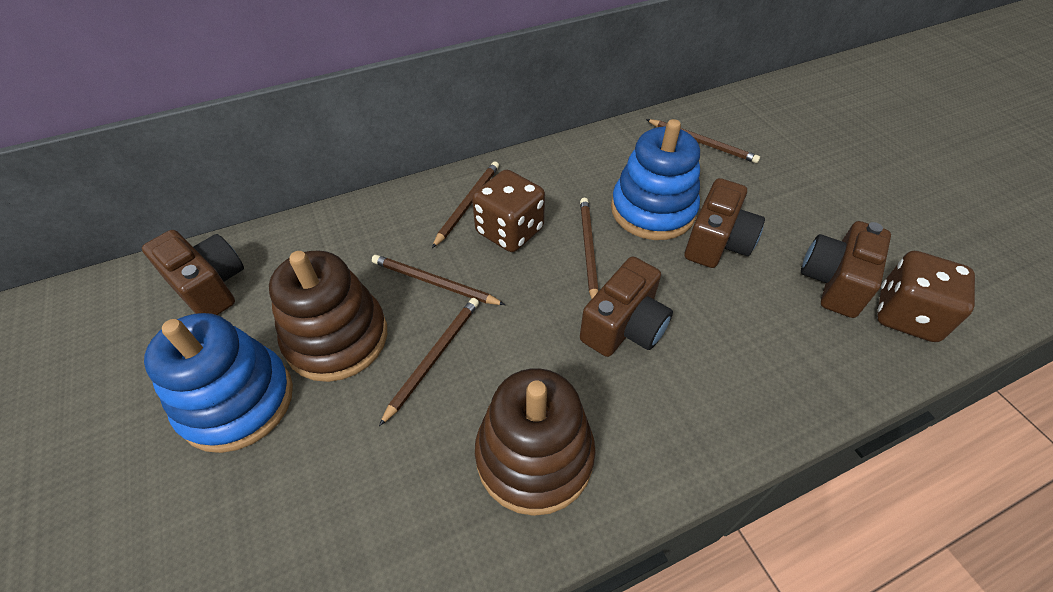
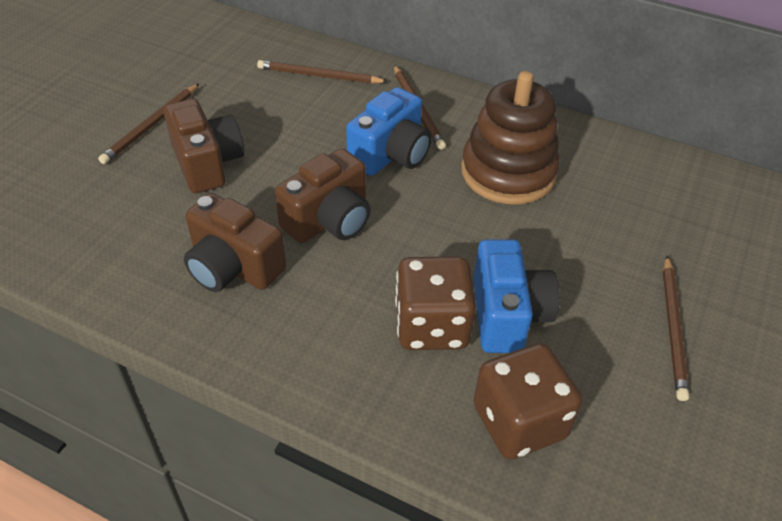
blue camera: none = 0 -> [346,87,431,176] [473,239,560,353] = 2
blue stacking toy: [144,313,293,453] [611,119,700,240] = 2 -> none = 0
brown camera: [142,230,244,315] [580,257,673,357] [685,178,765,268] [801,221,891,318] = 4 -> [164,99,244,193] [184,193,286,292] [275,148,371,243] = 3
brown pencil: [372,255,505,305] [379,298,479,426] [432,161,499,248] [580,198,599,299] [646,119,760,163] = 5 -> [98,84,199,164] [257,60,388,84] [394,65,446,150] [663,256,689,401] = 4
brown stacking toy: [269,251,387,382] [475,368,596,516] = 2 -> [461,71,560,204] = 1

